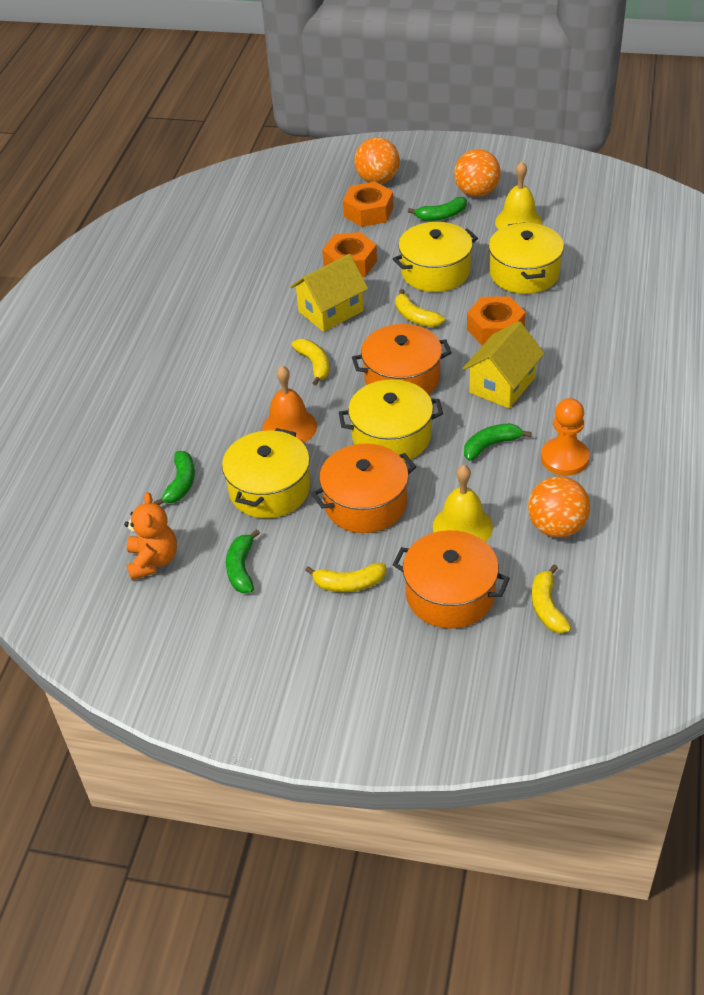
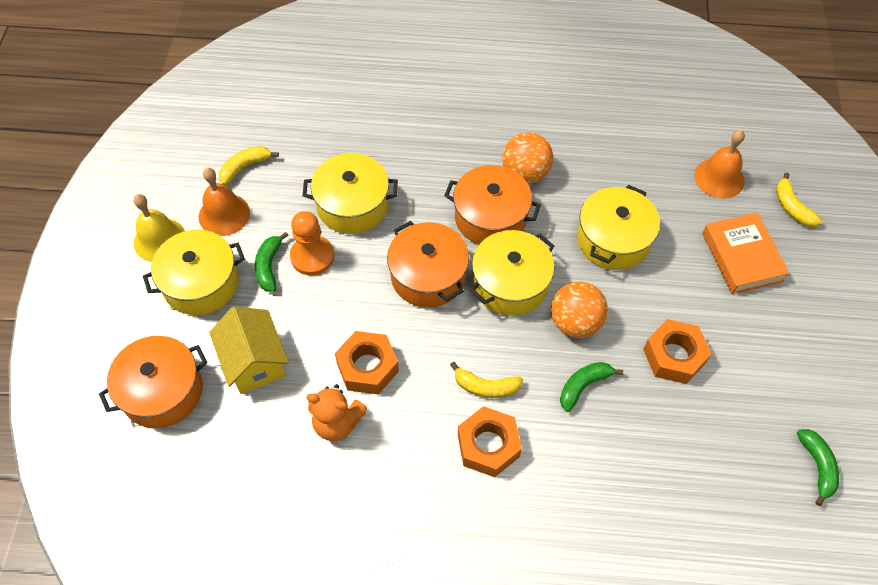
green banana: [154,451,195,505] [226,529,260,593] [408,197,467,221] [464,423,532,461] = 4 -> [254,232,289,292] [560,362,623,412] [797,429,839,506] = 3
orange ball: [355,137,400,184] [454,149,500,197] [528,476,590,538] = 3 -> [502,132,553,184] [551,282,608,338] = 2
orange bell: [262,365,317,443] = 1 -> [199,168,250,236] [694,130,745,199] = 2
orange book: none = 0 -> [702,213,790,294] = 1
yellow banana: [292,339,330,385] [305,563,386,592] [395,289,445,327] [532,565,571,633] = 4 -> [219,146,279,185] [450,362,523,398] [776,172,823,227] = 3
yellow bell: [433,465,493,542] [495,161,542,229] = 2 -> [134,194,185,262] = 1
yellow house: [290,254,368,332] [463,321,544,408] = 2 -> [209,306,289,394] = 1

